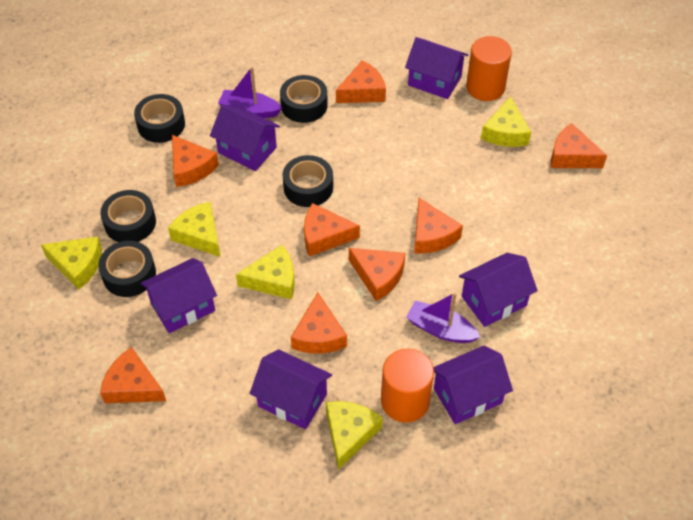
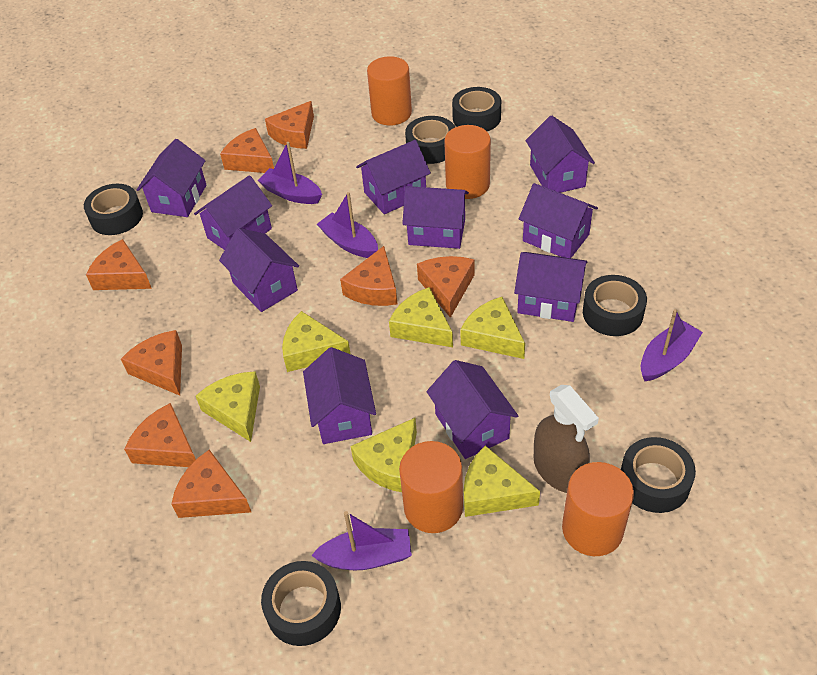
black tape: [98,241,156,297] [100,190,156,242] [134,94,185,143] [280,75,328,123] [283,155,333,207] = 5 -> [84,184,143,235] [261,561,341,646] [405,116,455,164] [452,87,501,131] [583,275,647,336] [621,437,696,513] = 6
brown spray bottle: none = 0 -> [534,385,599,493] = 1
orange cylinder: [381,349,434,422] [466,36,512,101] = 2 -> [367,56,412,125] [399,441,463,533] [444,125,491,199] [562,462,634,556] = 4
purple boat: [218,67,282,118] [406,292,480,343] = 2 -> [257,142,322,204] [311,511,412,570] [317,192,378,258] [641,309,703,381] = 4
purple house: [141,258,217,333] [210,105,280,171] [250,349,332,429] [405,37,468,99] [434,346,513,424] [459,253,538,327] = 6 -> [137,139,206,217] [194,175,272,250] [219,228,299,312] [303,347,376,444] [356,140,431,214] [402,186,469,249] [427,360,518,459] [514,252,587,322] [519,183,598,258] [526,115,595,193] = 10
yellow cheese: [41,236,102,290] [168,201,220,257] [236,245,295,300] [326,401,383,470] [481,96,531,147] = 5 -> [196,371,260,442] [282,311,350,372] [351,418,417,492] [389,287,453,347] [460,297,525,359] [464,445,540,517] = 6

